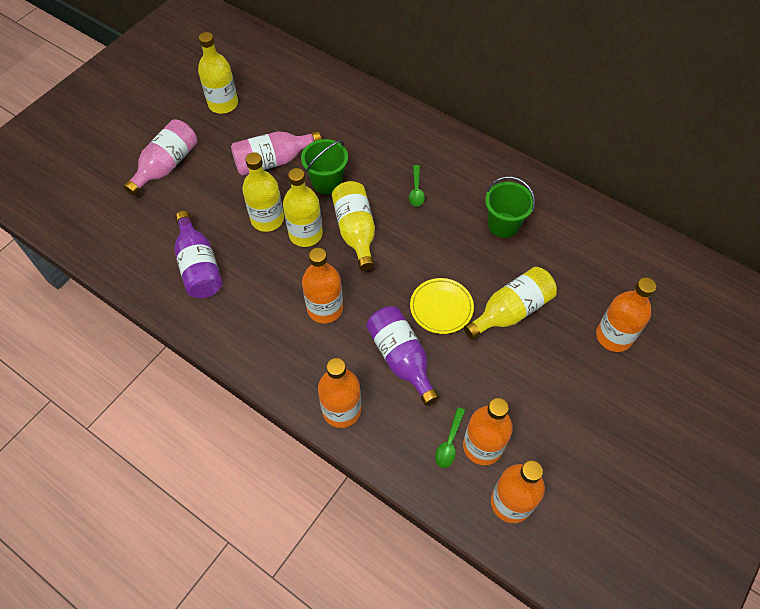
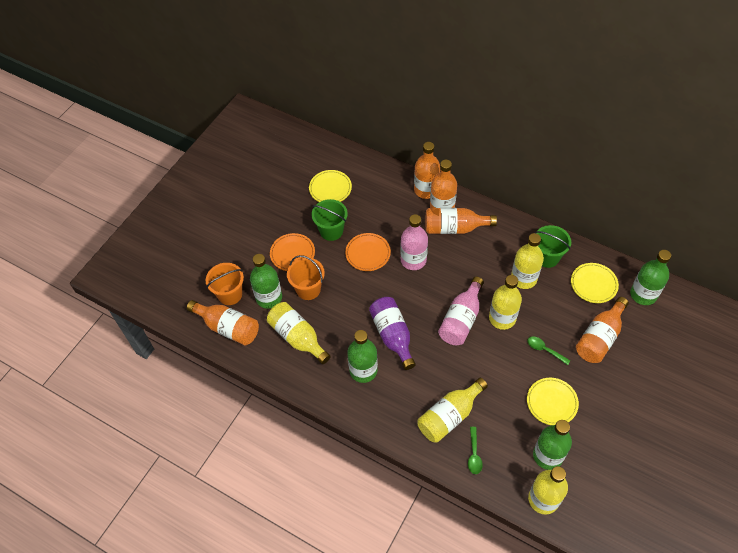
green bottle: none = 0 -> [250,254,282,309] [347,330,378,383] [533,420,572,470] [630,250,671,305] = 4
orange bucket: none = 0 -> [206,263,244,305] [287,255,325,300] = 2
orange plate: none = 0 -> [270,233,315,271] [345,233,391,271] = 2
purple bottle: [174,211,223,298] [366,306,439,406] = 2 -> [369,297,416,370] = 1
yellow plate: [410,278,474,334] = 1 -> [309,170,352,202] [527,378,579,425] [571,263,619,303] = 3

